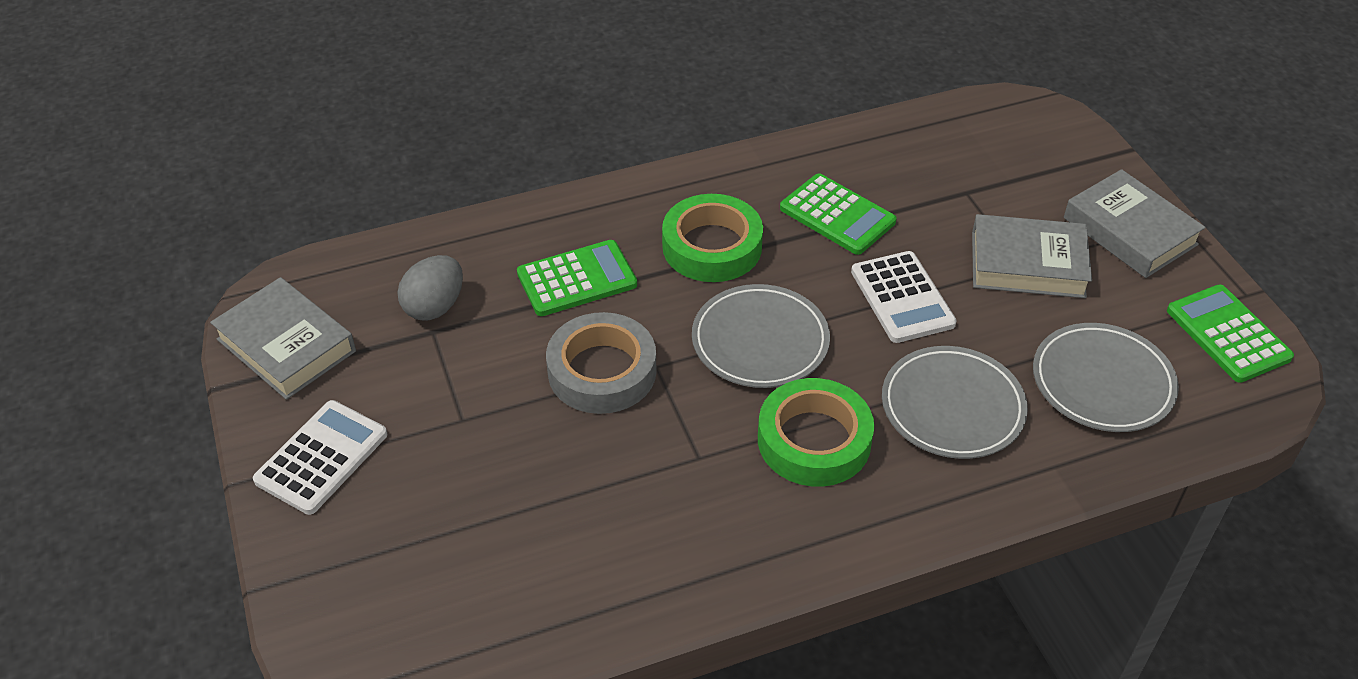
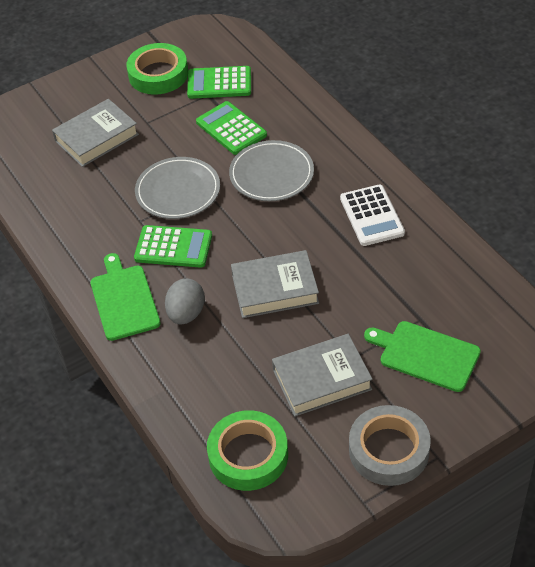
green cutting board: none = 0 -> [90,253,161,341] [364,321,481,392] = 2
grey plate: [692,284,830,388] [882,346,1028,459] [1033,323,1179,432] = 3 -> [135,157,220,219] [229,140,314,201] = 2
white calculator: [253,400,387,515] [851,251,957,343] = 2 -> [340,184,405,246] = 1

